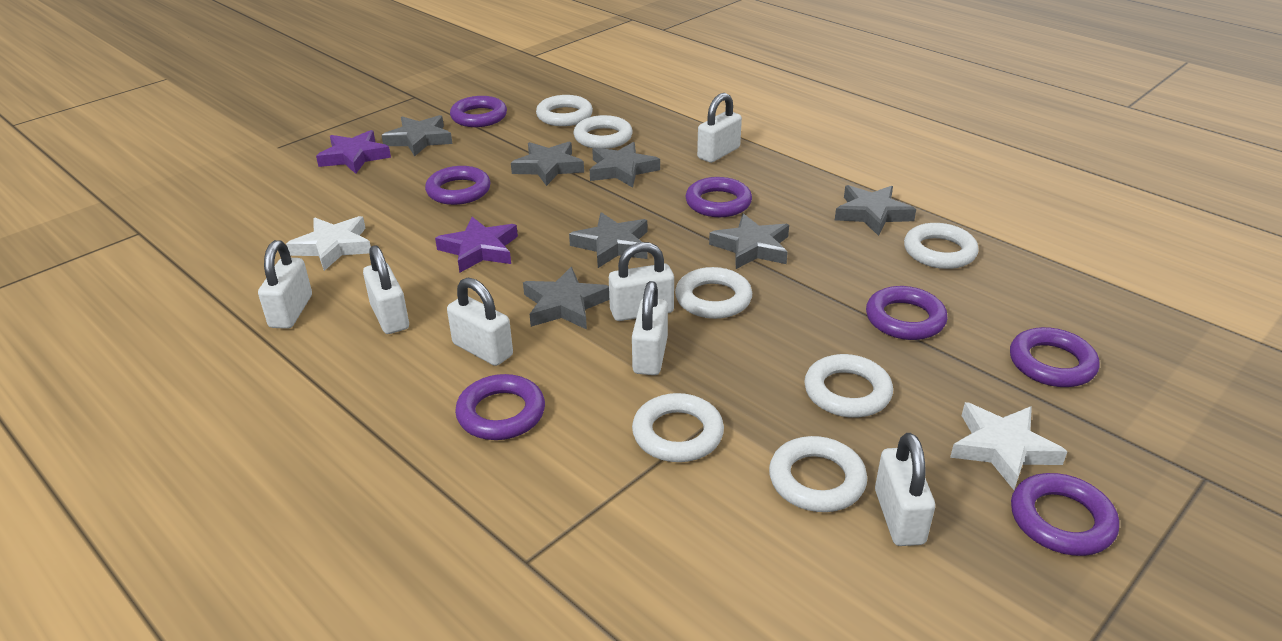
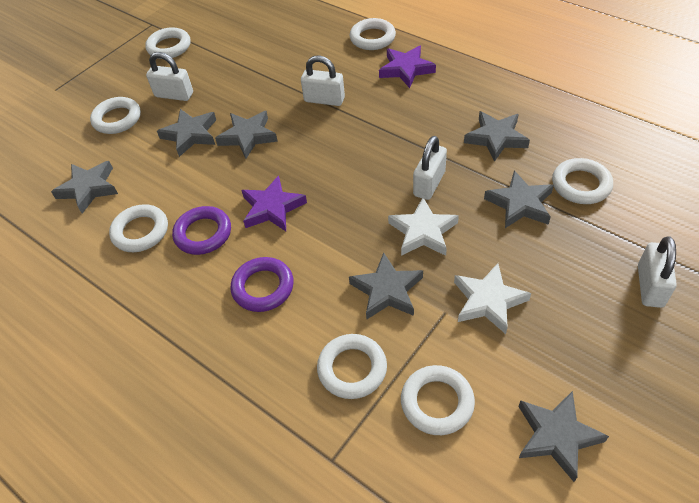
purple ring: [425,166,491,205] [450,96,507,127] [455,374,545,440] [686,177,752,217] [866,286,948,340] [1010,327,1100,387] [1011,473,1119,556] = 7 -> [172,206,231,255] [231,257,294,312] = 2
white padlock: [258,240,312,329] [363,245,409,334] [447,278,513,366] [609,242,674,321] [632,281,668,375] [697,93,742,163] [875,433,935,546] = 7 -> [146,52,193,101] [301,55,345,106] [413,136,447,200] [638,236,677,308] = 4

